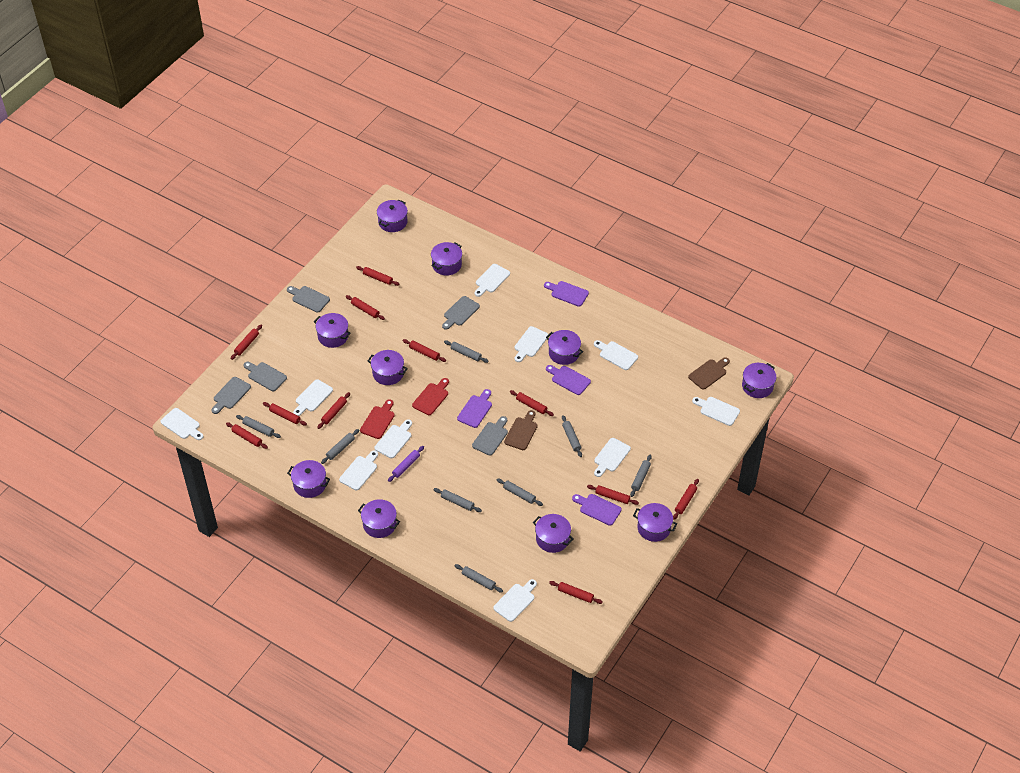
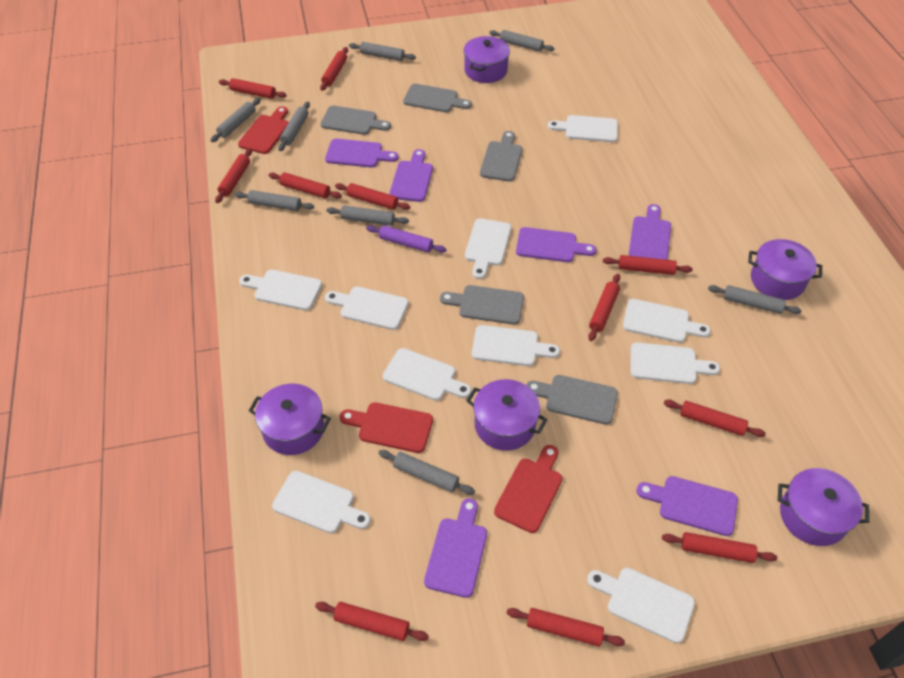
brown cutting board: [504,410,538,450] [688,357,730,390] = 2 -> none = 0
purple cutting board: [457,389,492,428] [544,281,589,307] [546,365,591,395] [572,494,622,526] = 4 -> [325,139,399,168] [389,149,433,202] [424,498,487,598] [516,227,596,262] [629,204,671,260] [636,476,738,536] = 6
purple pot: [287,460,330,498] [314,313,351,348] [358,499,400,538] [368,350,408,385] [377,200,408,232] [431,242,462,275] [533,514,574,553] [546,330,583,365] [633,503,677,542] [742,363,777,398] = 10 -> [249,384,331,455] [463,36,510,83] [466,379,547,451] [748,239,822,300] [778,468,869,546] = 5
red cutting board: [360,399,395,439] [412,378,449,415] = 2 -> [238,106,289,154] [340,402,433,453] [494,445,563,533] = 3

